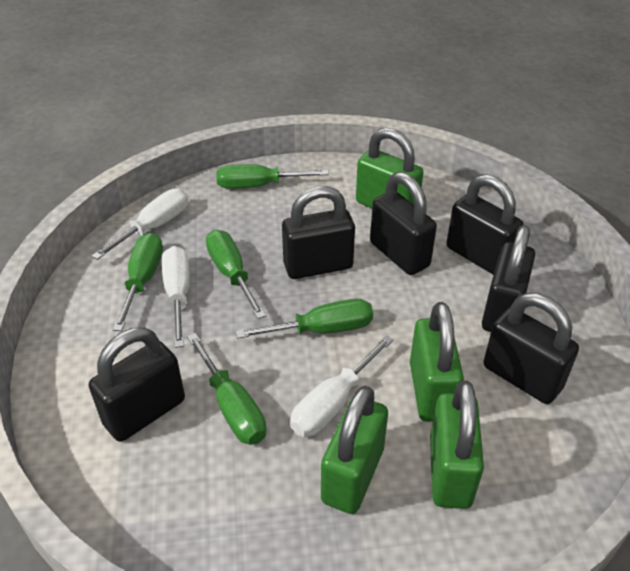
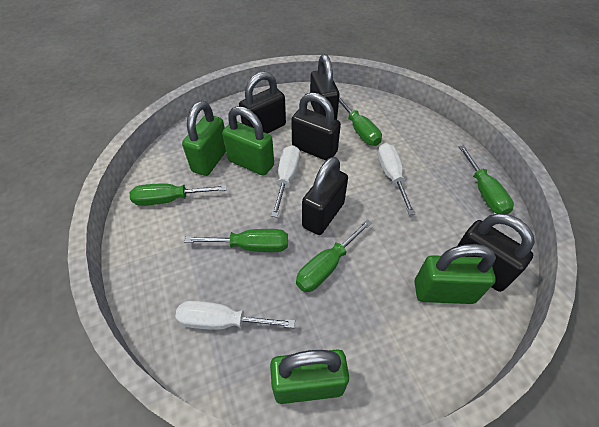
black padlock: [89,327,185,442] [282,186,355,279] [370,172,437,275] [446,174,523,275] [482,225,535,332] [483,293,579,404] = 6 -> [239,71,286,133] [291,92,341,160] [302,157,348,235] [310,54,340,120] [457,213,535,292] = 5

